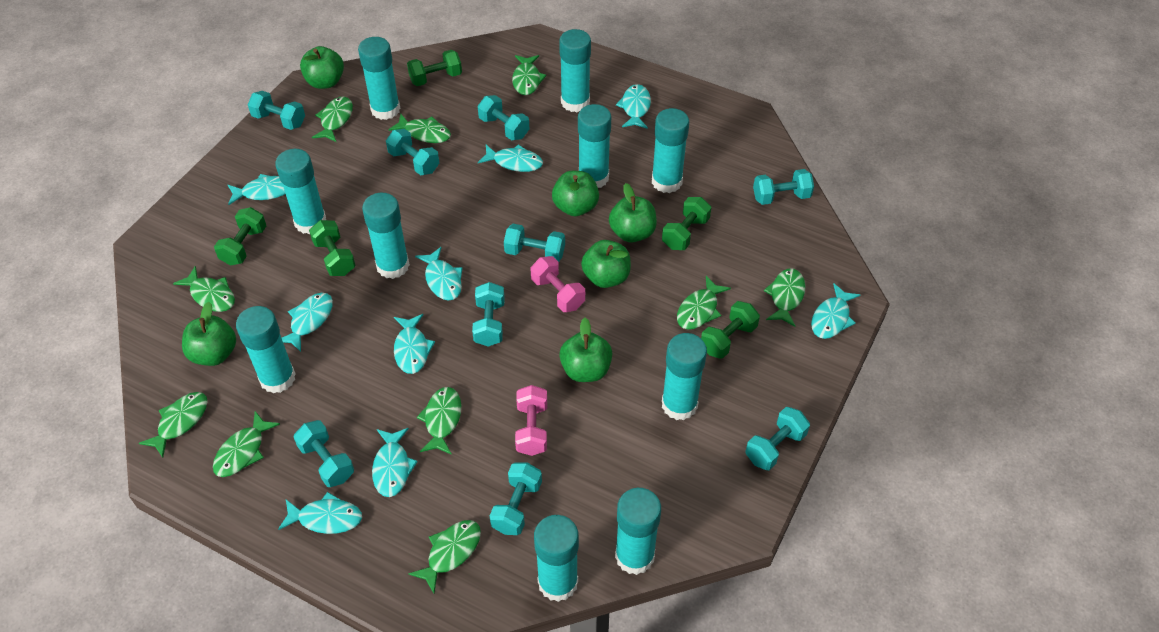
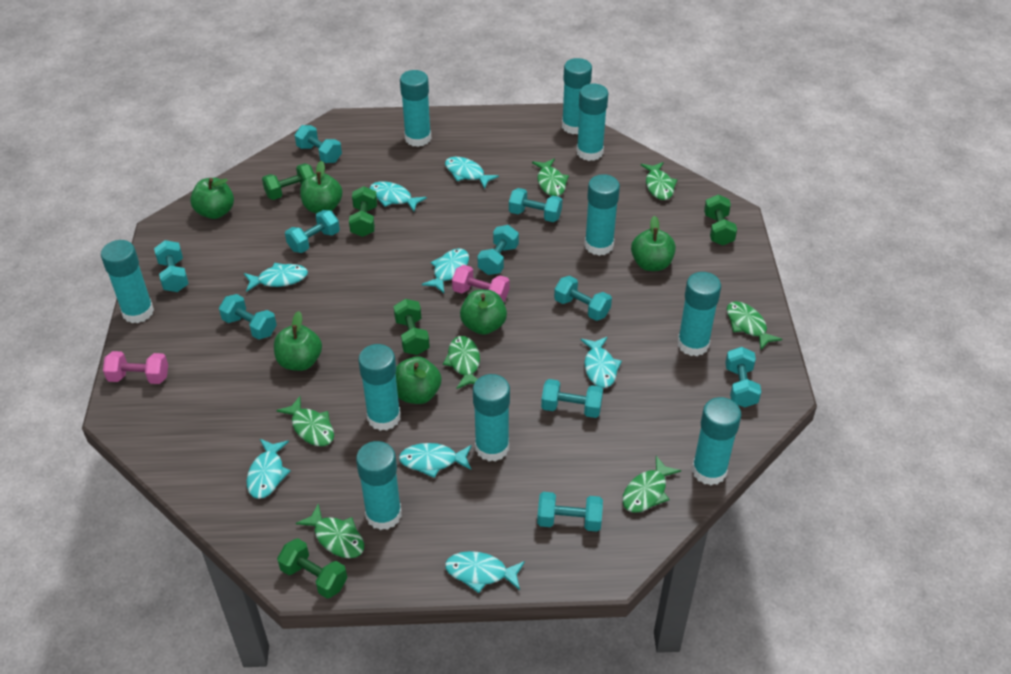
green fish: [139,392,207,458] [173,266,235,312] [213,411,280,477] [312,97,353,142] [388,114,451,143] [408,520,481,593] [417,387,461,455] [512,55,546,95] [677,276,731,330] [764,269,806,327] = 10 -> [276,396,334,446] [296,503,364,558] [443,336,480,389] [532,159,569,196] [622,456,681,513] [641,162,677,200] [727,301,782,350] = 7
turquoise dumbbell: [248,91,305,130] [293,420,354,487] [386,129,439,175] [472,282,505,347] [478,95,529,140] [490,463,542,535] [504,224,565,262] [745,407,810,470] [753,169,814,205] = 9 -> [154,240,189,292] [219,294,277,339] [285,210,340,253] [295,125,342,163] [478,225,519,275] [509,188,562,222] [537,492,603,532] [541,379,603,418] [554,276,612,321] [725,347,761,408] = 10
turquoise fish: [228,174,285,205] [278,492,362,534] [282,293,333,352] [372,428,418,497] [394,314,435,374] [415,247,463,301] [478,144,543,172] [616,84,651,129] [811,283,860,339] = 9 -> [244,263,308,292] [246,439,291,499] [369,181,427,211] [399,443,472,478] [422,248,469,293] [445,157,499,189] [445,551,525,593] [581,337,622,388] = 8

